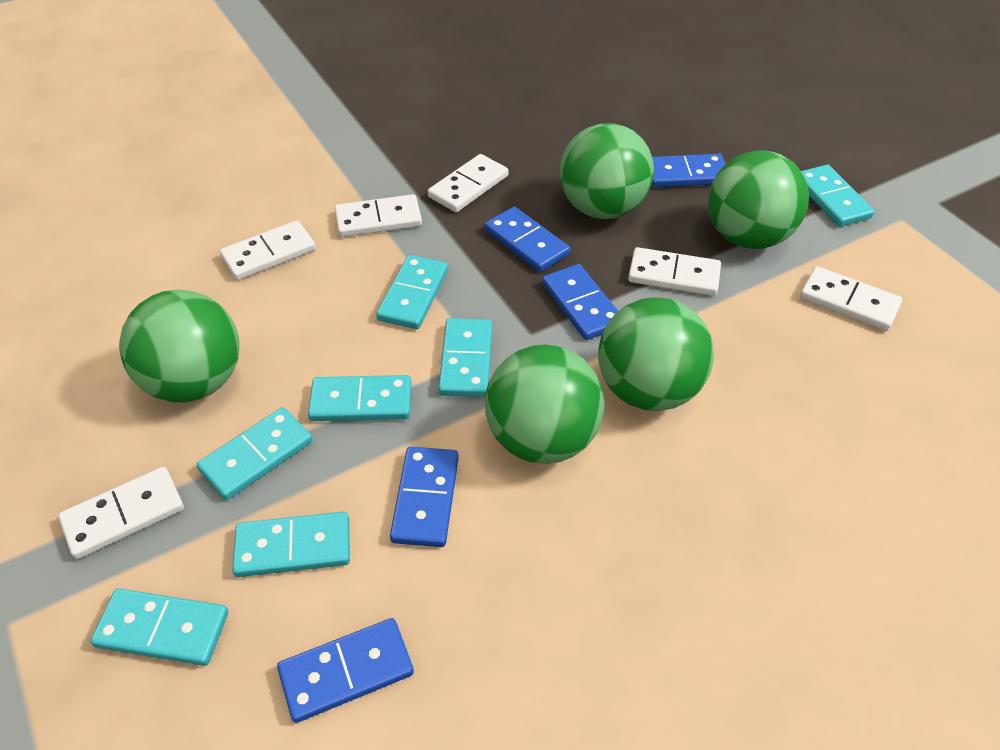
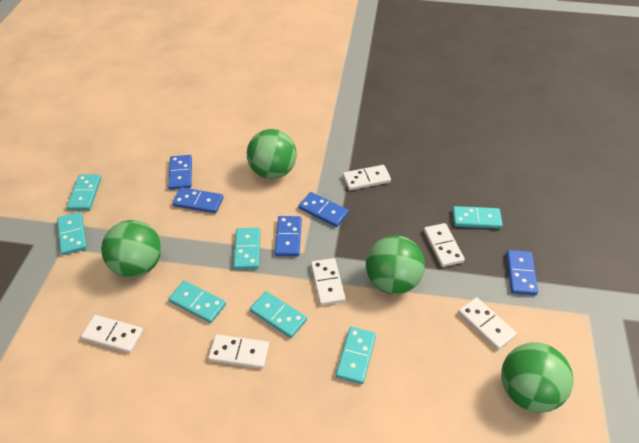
green ball: [119,290,239,403] [485,344,604,464] [560,123,654,219] [598,297,714,411] [708,151,809,249] = 5 -> [101,220,162,278] [247,129,297,179] [366,235,425,294] [501,342,573,412] = 4

